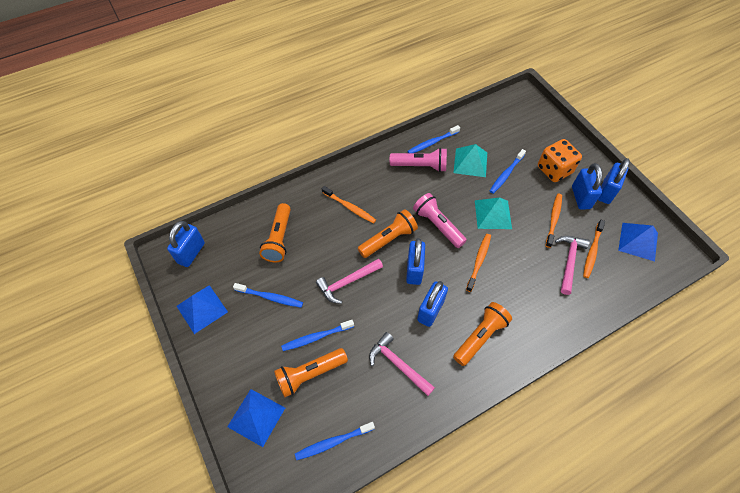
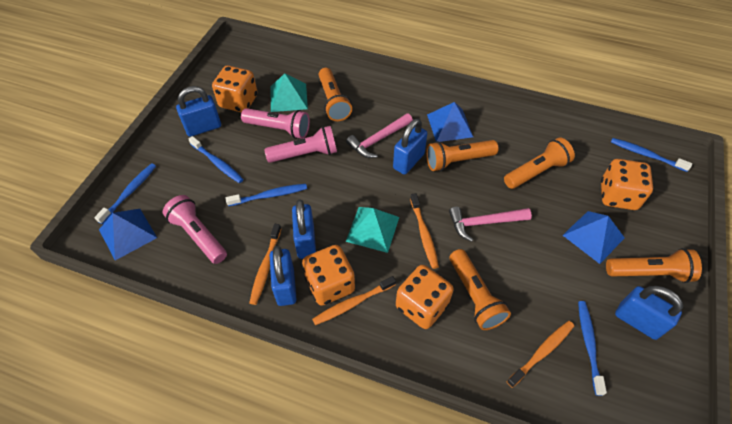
orange dice: [538,139,582,182] = 1 -> [212,66,258,112] [302,245,355,306] [396,265,454,329] [601,159,653,210] = 4
orange flashlight: [259,203,291,262] [274,348,348,397] [358,209,418,258] [453,302,512,366] = 4 -> [319,68,352,121] [426,140,499,171] [450,249,511,330] [504,137,575,189] [606,248,702,283] = 5
pink flashlight: [390,148,447,172] [413,193,467,248] = 2 -> [163,195,227,264] [241,108,310,139] [264,126,337,163] = 3
pink hammer: [316,259,383,304] [369,332,435,396] [555,236,590,295] = 3 -> [346,113,413,158] [449,207,532,242] = 2

